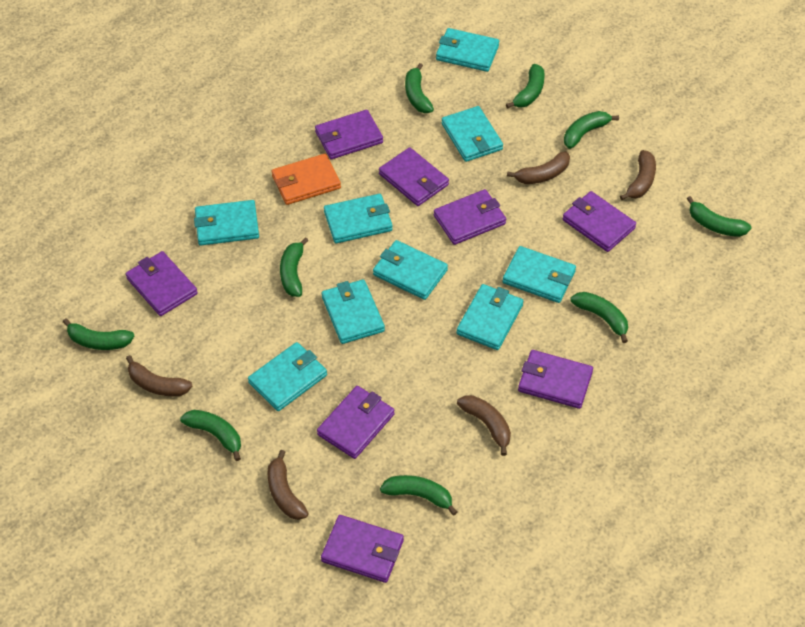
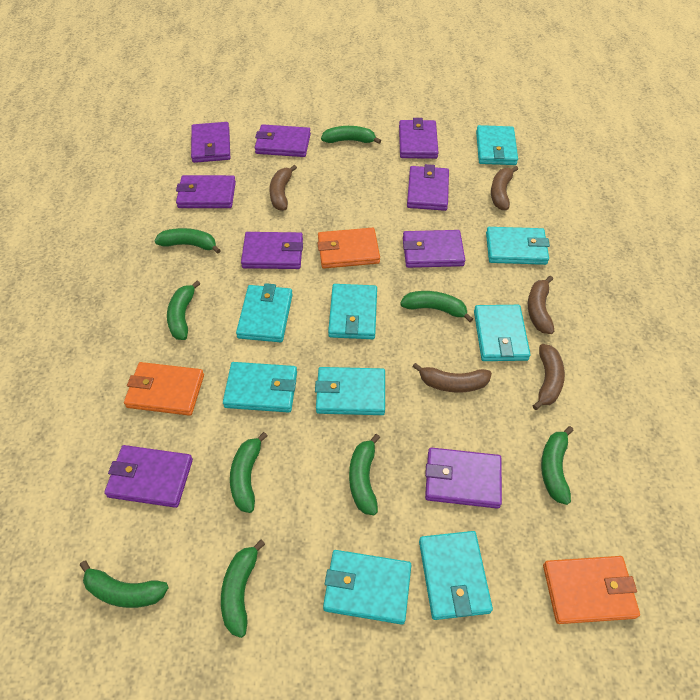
orange wallet: [272,154,341,205] = 1 -> [124,362,204,416] [317,228,380,269] [543,556,640,624] = 3
purple wallet: [126,251,198,316] [315,110,383,159] [317,386,395,459] [321,515,404,583] [379,147,449,206] [434,189,506,245] [518,350,593,409] [562,191,636,252] = 8 -> [104,445,193,508] [176,175,236,208] [191,122,230,163] [241,232,303,269] [255,124,311,157] [399,118,439,159] [403,230,465,268] [407,164,449,211] [425,447,502,509] = 9

